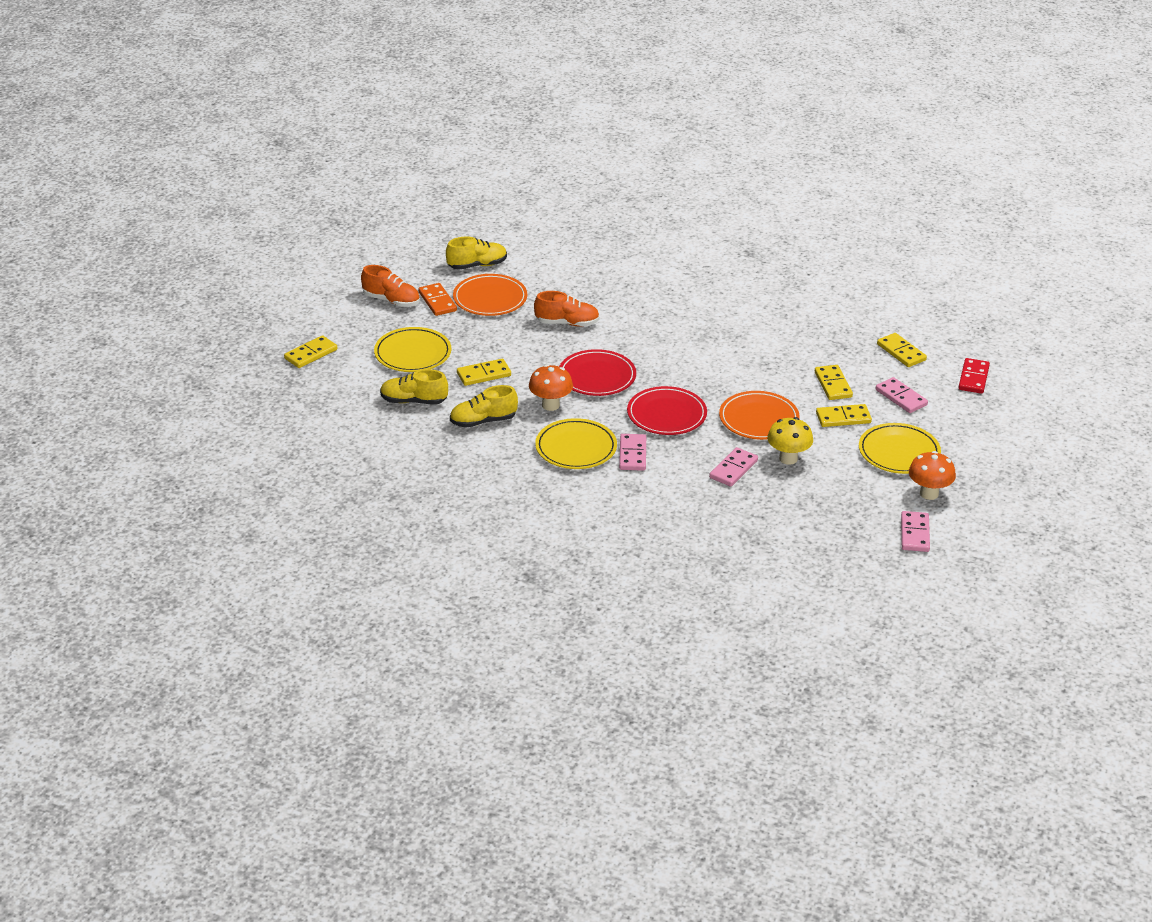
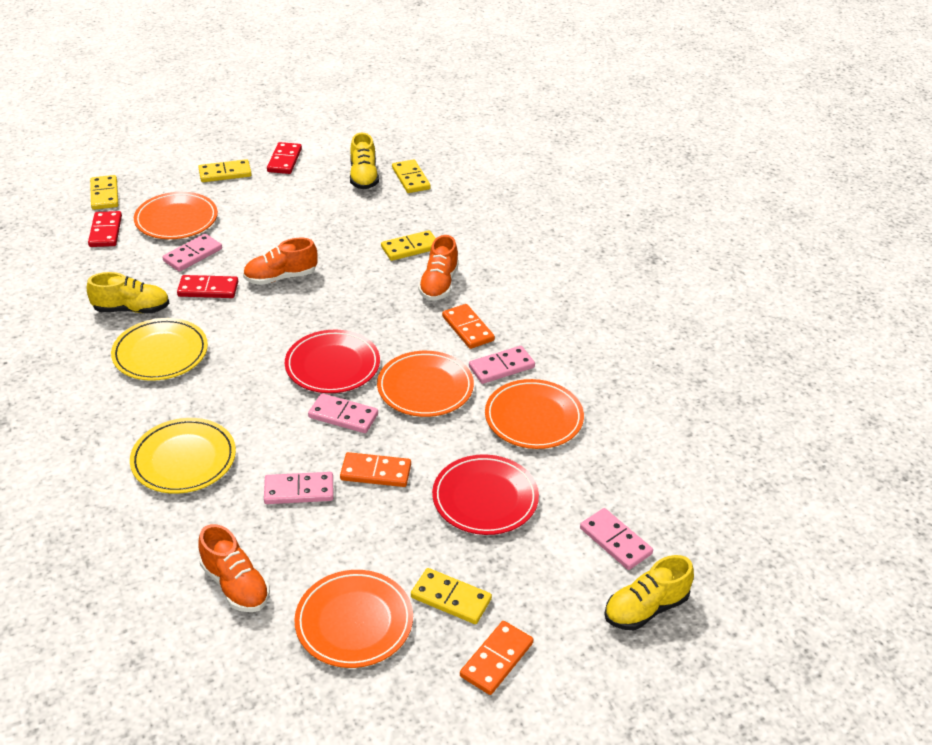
orange domino: [418,283,457,316] = 1 -> [340,452,411,487] [442,304,495,349] [460,621,533,695] = 3
orange mushroom: [529,364,573,411] [909,451,956,500] = 2 -> none = 0
orange plate: [453,274,527,316] [719,391,800,440] = 2 -> [134,192,218,239] [294,570,413,668] [377,351,474,417] [485,379,584,449] = 4
orange shoe: [361,265,420,307] [534,291,600,326] = 2 -> [198,524,270,612] [243,238,318,285] [418,235,459,301] = 3
pink domino: [619,434,646,471] [709,447,758,487] [875,377,928,413] [901,511,930,552] = 4 -> [162,234,222,272] [264,472,333,504] [308,393,378,433] [469,346,535,384] [580,508,653,570] = 5
red domino: [958,358,990,394] = 1 -> [88,211,122,247] [177,275,238,298] [267,142,302,174] = 3
yellow mushroom: [767,417,813,465] = 1 -> none = 0
yellow plate: [374,327,451,372] [535,418,617,469] [859,423,941,474] = 3 -> [111,318,208,381] [130,418,236,494] = 2

